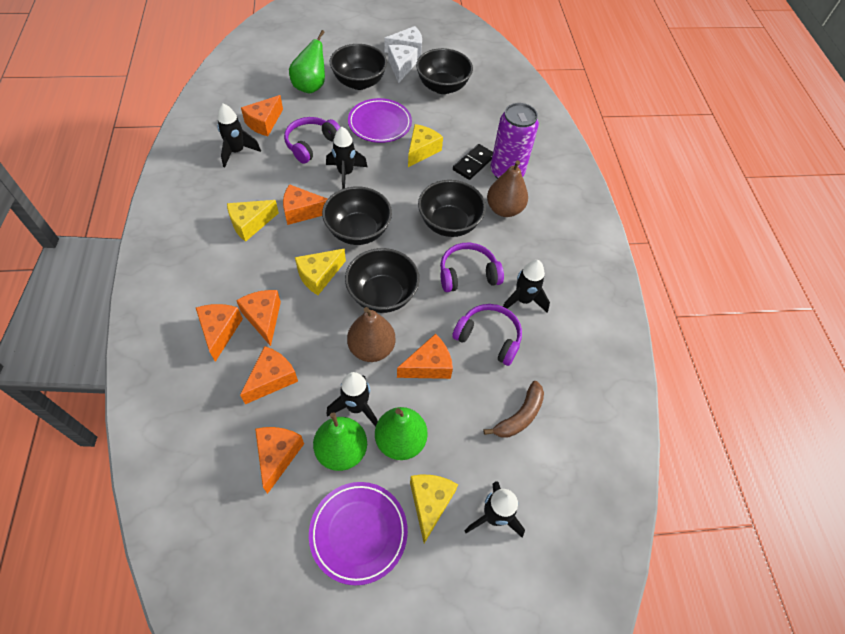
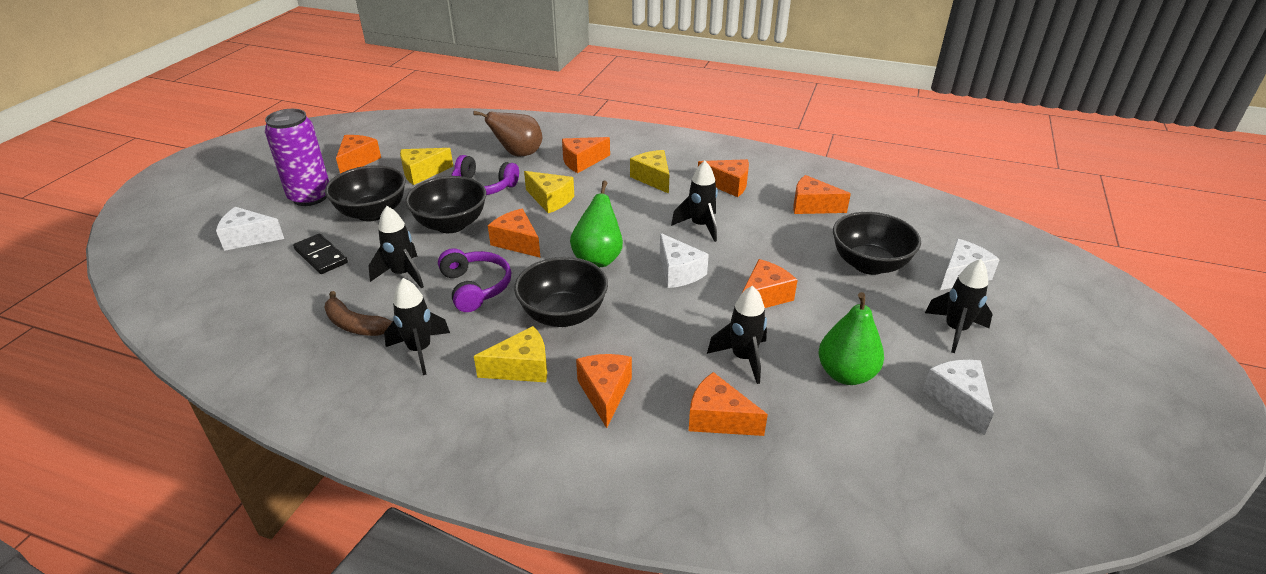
black bowl: [322,186,392,245] [330,44,387,90] [345,248,420,313] [416,48,473,94] [418,180,486,237] = 5 -> [325,165,406,221] [405,176,486,233] [514,257,608,327] [833,212,921,275] = 4
brown pear: [347,307,396,362] [487,160,528,217] = 2 -> [473,111,542,157] = 1
green pear: [289,30,325,94] [313,412,367,471] [375,407,428,460] = 3 -> [570,181,623,267] [819,292,884,385] = 2
orange cheese: [196,304,243,362] [236,290,281,346] [240,346,298,404] [241,95,283,136] [255,427,304,494] [283,184,327,225] [397,334,453,379] = 7 -> [336,135,381,173] [488,209,541,258] [562,137,610,173] [576,354,632,428] [689,372,768,436] [698,159,749,197] [742,259,798,308] [793,175,851,214] = 8
purple headphones: [284,117,340,164] [440,243,504,292] [452,304,522,366] = 3 -> [438,248,511,312] [451,155,519,195] = 2
purple plate: [309,482,408,585] [348,98,412,143] = 2 -> none = 0
white cheese: [385,26,422,57] [388,45,418,83] = 2 -> [216,207,284,251] [660,233,709,288] [923,360,994,435] [940,239,1000,290] = 4

